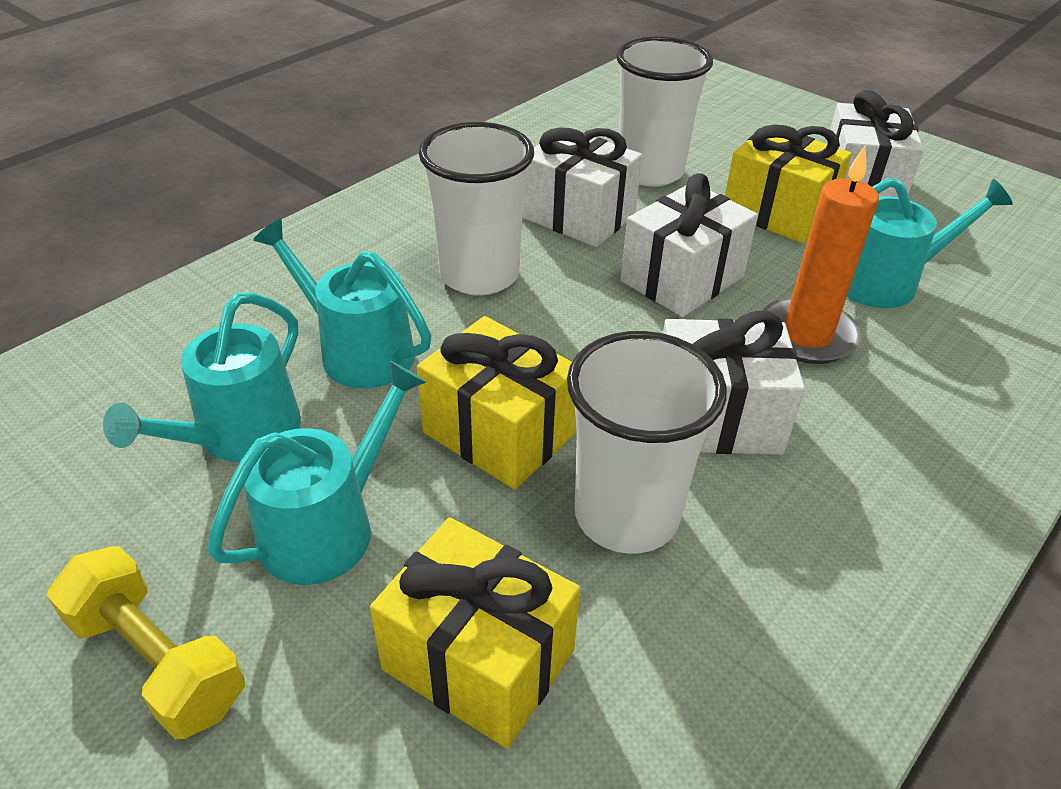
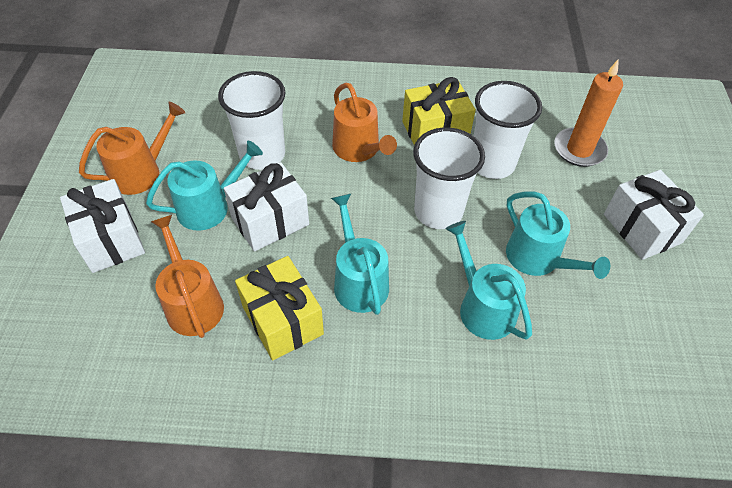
orange watering can: none = 0 -> [79,102,185,195] [151,215,224,338] [332,83,397,162] = 3
white gift: [522,127,642,247] [620,173,758,317] [663,311,805,455] [826,90,924,197] = 4 -> [60,179,145,273] [224,162,309,252] [604,170,704,260] = 3
yellow dumbbell: [47,546,245,739] = 1 -> none = 0
yellow gift: [370,518,580,749] [417,316,576,489] [725,124,852,244] = 3 -> [235,256,324,360] [402,77,476,145] = 2

